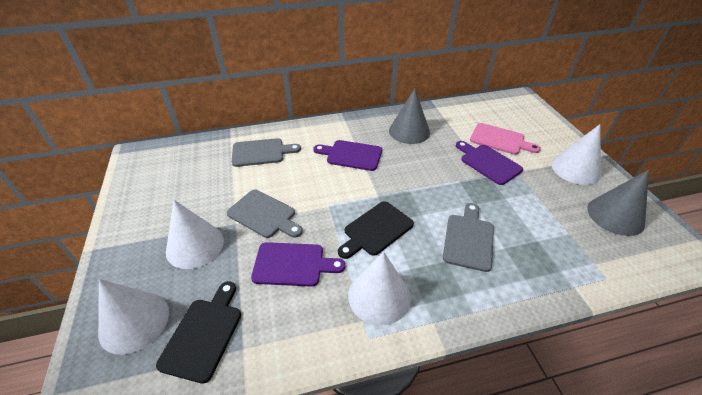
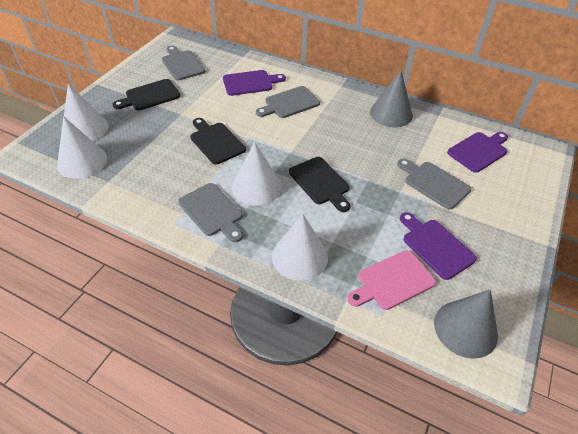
black cutting board: [156,281,241,384] [338,201,414,259] = 2 -> [112,79,181,110] [190,118,246,165] [289,157,350,212] = 3
grey cutting board: [227,190,303,238] [232,138,301,167] [443,203,494,272] = 3 -> [162,46,205,80] [178,183,243,243] [256,86,320,118] [397,159,471,210] = 4

